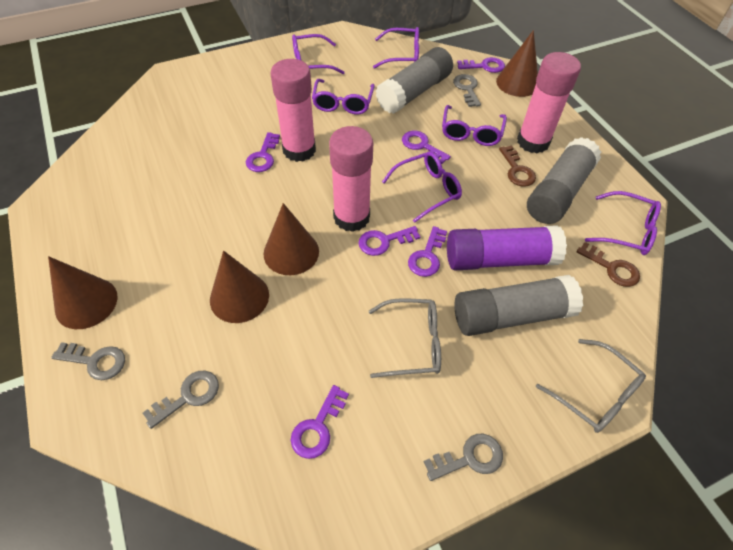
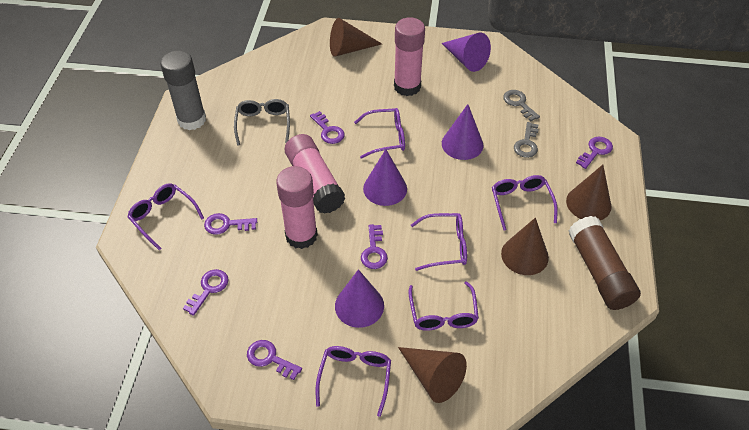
brown glue stick: none = 0 -> [569,216,641,310] = 1
brown key: [499,146,536,187] [577,242,640,287] = 2 -> none = 0
grey glasses: [369,298,441,378] [536,339,646,433] = 2 -> [234,99,290,146] = 1
grey glue stick: [376,47,453,114] [454,275,583,336] [527,137,601,224] = 3 -> [160,50,206,130] = 1
grey key: [51,342,125,380] [143,371,219,429] [424,434,503,481] [453,74,481,107] = 4 -> [503,90,540,121] [514,122,539,158] = 2
purple cone: none = 0 -> [335,269,384,328] [363,149,407,206] [442,33,491,72] [442,104,483,160] = 4
purple glue stick: [447,225,567,270] = 1 -> none = 0

